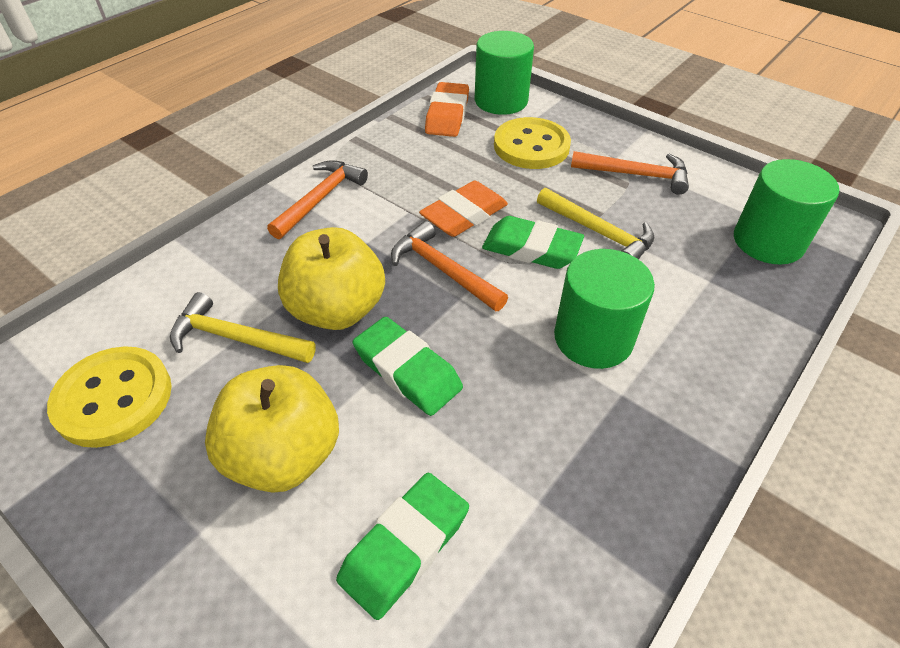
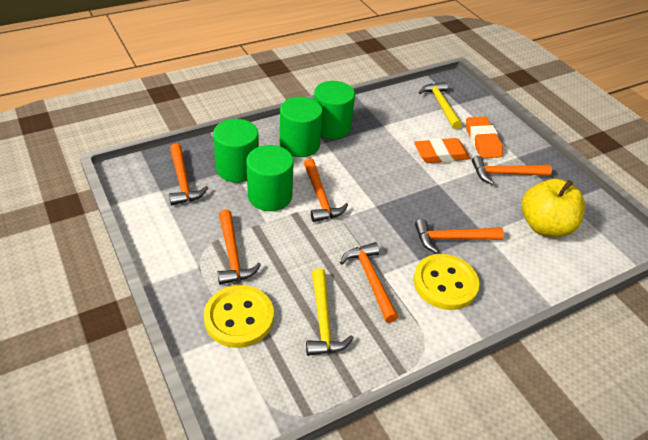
green cylinder: [475,31,534,115] [554,249,655,369] [734,159,839,265] = 3 -> [213,119,259,183] [246,145,294,211] [280,97,323,157] [314,81,355,139] = 4
green eraser: [336,473,469,620] [353,317,463,416] [482,216,584,269] = 3 -> none = 0
orange hammer: [267,160,368,239] [391,221,508,311] [571,151,689,195] = 3 -> [169,144,208,205] [217,209,261,285] [304,159,348,222] [340,242,398,323] [415,219,504,253] [472,156,552,185] = 6
yellow apple: [205,365,339,493] [278,227,385,330] = 2 -> [522,179,585,237] = 1

